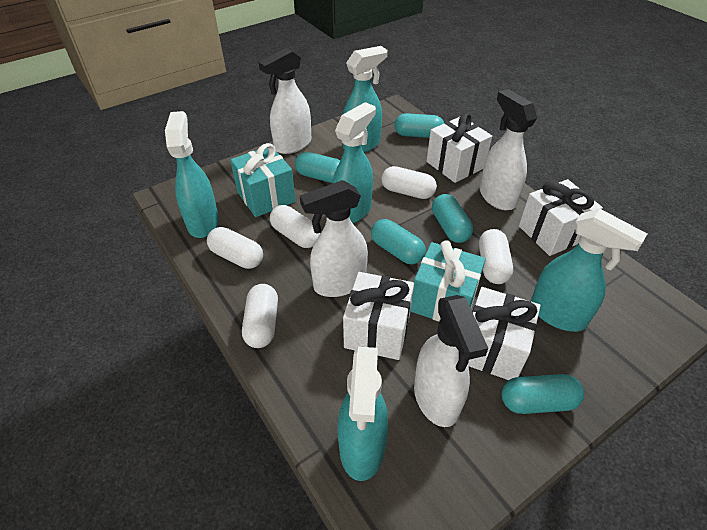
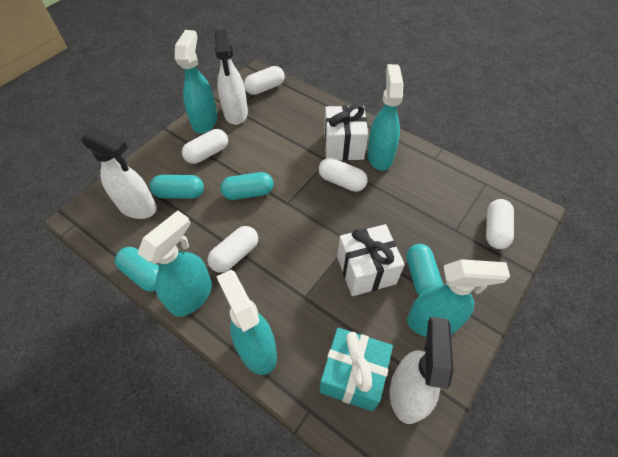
turquoise capsule: [295,152,340,183] [371,219,426,264] [394,113,444,138] [432,194,473,243] [501,374,584,414] = 5 -> [115,247,159,292] [150,175,204,199] [220,172,273,200] [406,244,443,295] = 4
turquoise gift: [230,143,296,217] [411,240,486,322] = 2 -> [320,328,393,411] = 1
white gift: [343,272,414,360] [427,113,492,183] [468,287,540,380] [519,179,603,256] = 4 -> [324,104,368,161] [337,224,405,296] = 2
white spray bottle: [259,48,311,154] [300,180,368,297] [414,295,488,427] [480,89,537,210] = 4 -> [81,127,157,219] [215,29,248,125] [390,317,454,424] = 3

